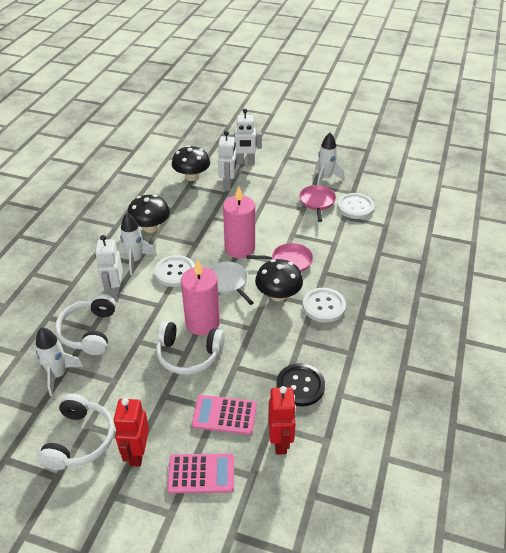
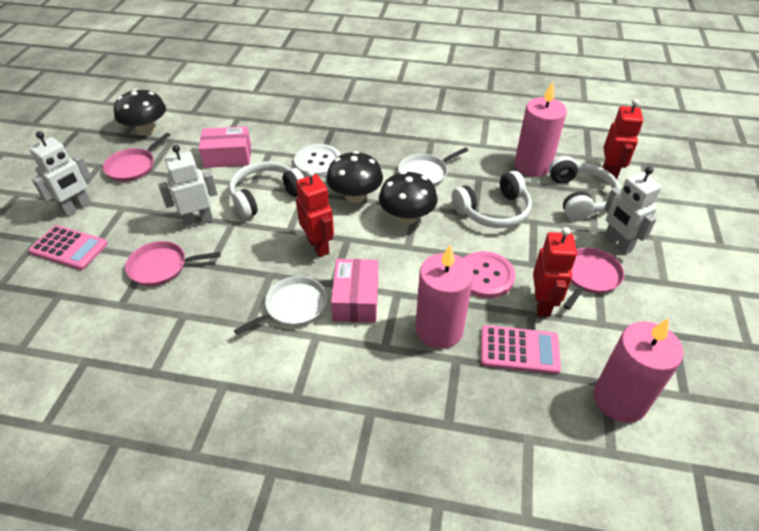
black button: [276,363,325,407] = 1 -> none = 0
pink box: none = 0 -> [199,126,251,168] [331,259,378,323] = 2
pink button: none = 0 -> [463,251,515,298] = 1
pink candle: [181,259,220,336] [223,186,255,258] = 2 -> [416,245,473,349] [514,82,567,177] [594,318,684,423] = 3
pink pan: [247,243,313,272] [299,185,336,222] = 2 -> [103,133,170,182] [125,241,221,286] [564,248,624,310] = 3
red robot: [114,398,149,467] [268,386,296,454] = 2 -> [296,169,334,257] [533,227,577,317] [603,99,643,180] = 3
white button: [155,255,195,287] [302,288,346,323] [337,193,374,219] = 3 -> [294,144,341,177] = 1
white pan: [210,262,254,305] = 1 -> [234,276,327,335] [398,147,468,186] = 2
white rocket: [36,327,83,396] [119,213,156,275] [315,133,344,185] = 3 -> none = 0

